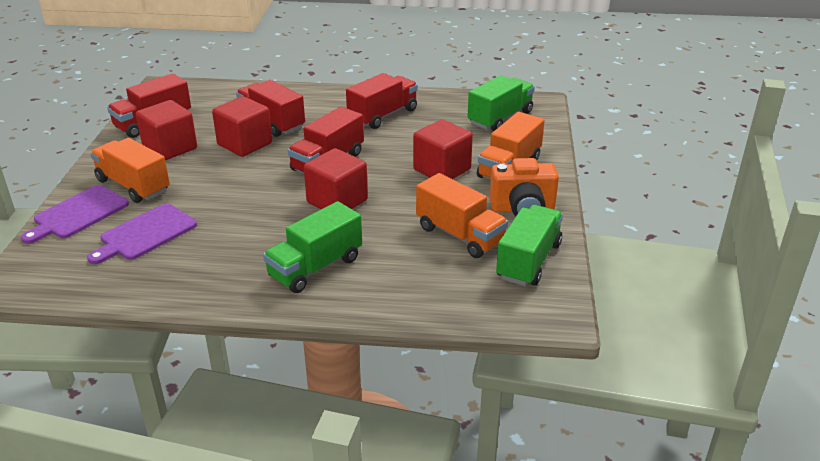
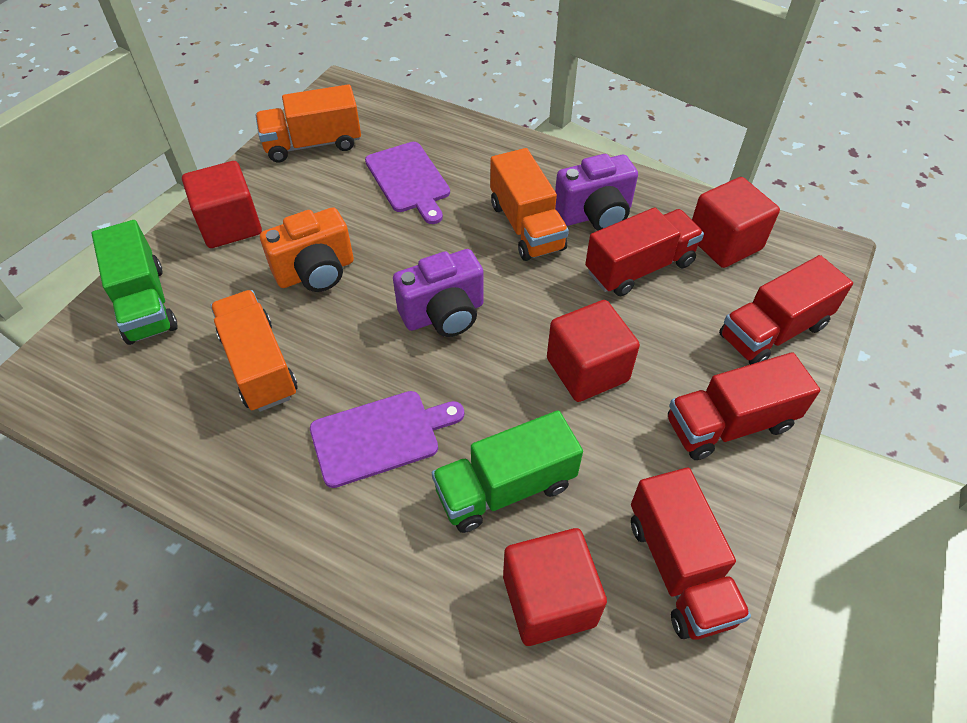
green truck: [263,201,362,293] [468,75,535,131] [496,205,563,286] = 3 -> [91,220,177,345] [432,410,583,533] = 2
purple camera: none = 0 -> [393,249,484,337] [555,154,638,230] = 2

